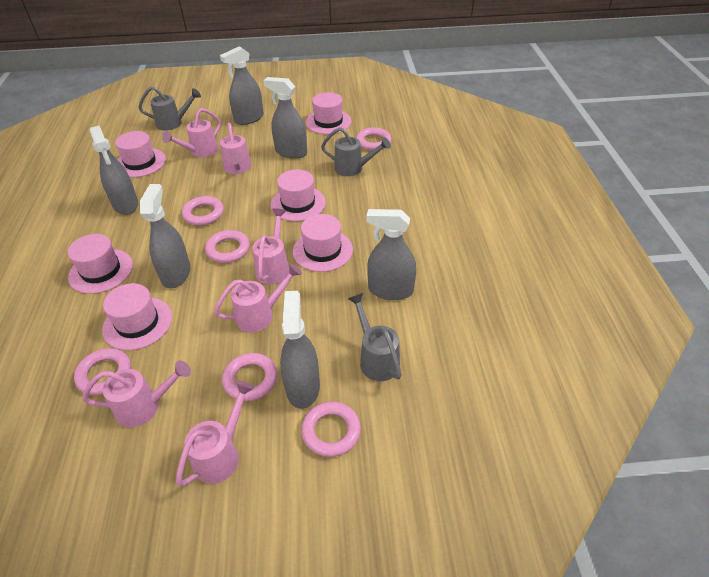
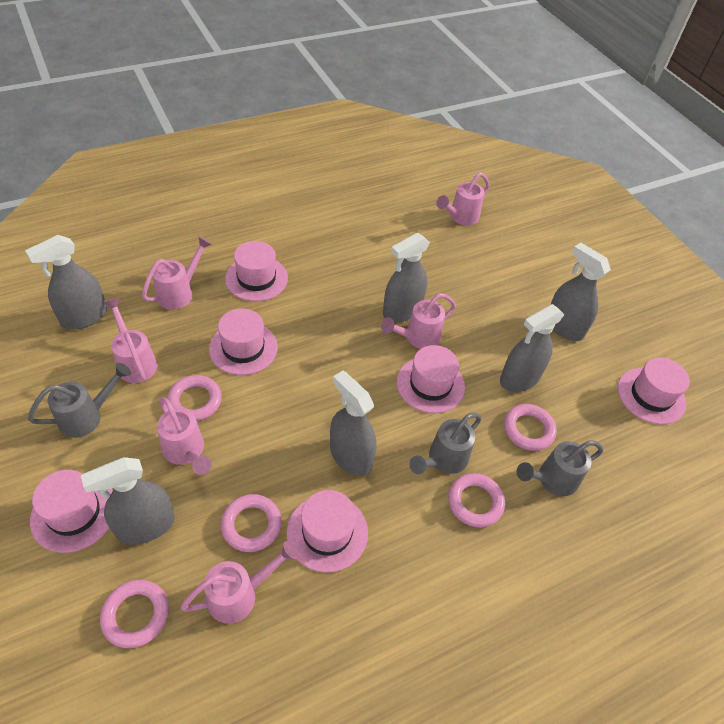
pink ring: [74,348,131,395] [182,196,224,226] [205,230,250,263] [222,353,277,401] [301,401,361,457] [356,127,392,151] = 6 -> [100,580,169,648] [167,375,222,421] [221,494,282,552] [448,473,505,527] [504,404,557,451] = 5

